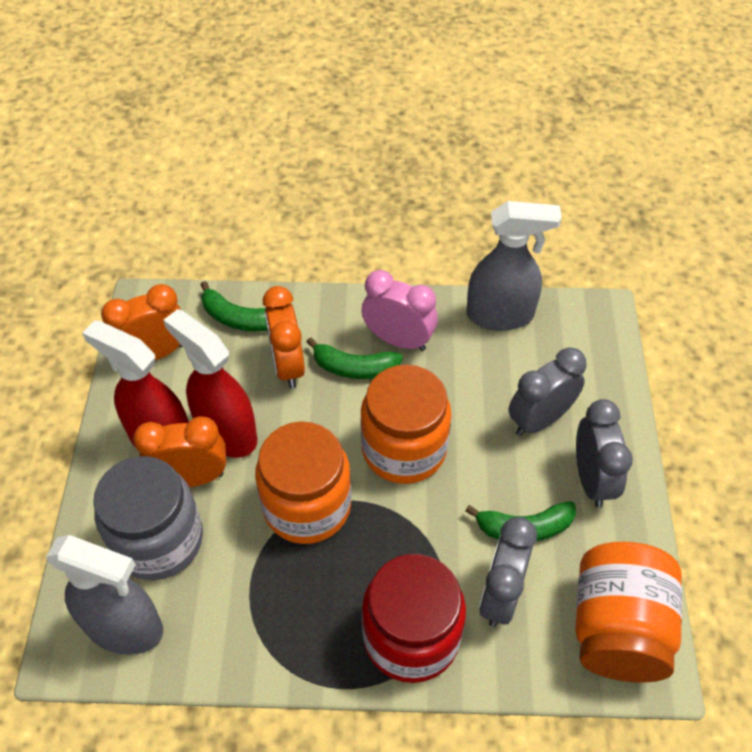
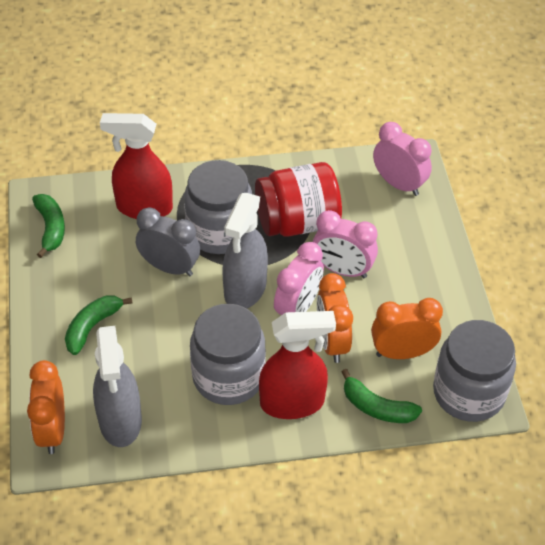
grey clock: [479,517,537,627] [508,347,586,436] [576,399,633,508] = 3 -> [136,208,200,276] = 1
grey jar: [93,456,203,580] = 1 -> [184,160,252,254] [190,304,266,405] [433,320,516,422] = 3
orange jar: [255,421,352,544] [360,364,451,484] [575,542,682,683] = 3 -> none = 0
pink clock: [361,270,438,351] = 1 -> [274,242,324,315] [313,210,378,278] [373,122,432,196] = 3

